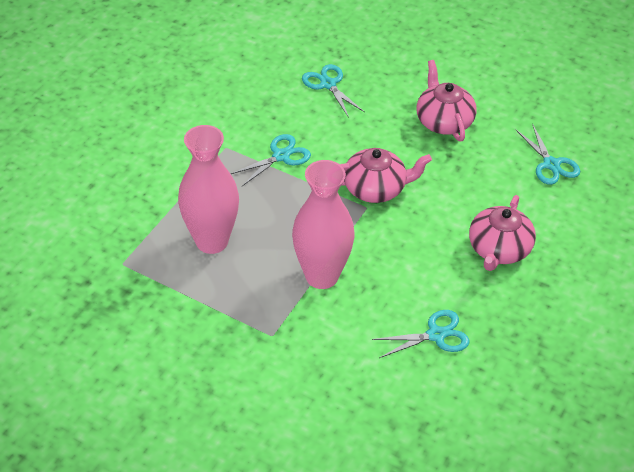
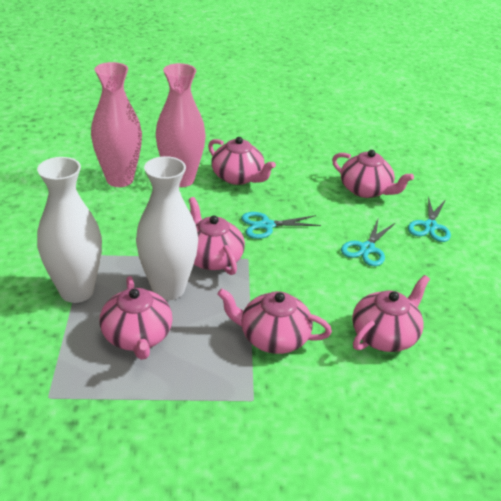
pink teapot: [340,148,432,203] [417,60,477,141] [469,195,536,271] = 3 -> [99,276,173,360] [189,197,245,275] [208,137,276,185] [217,288,332,354] [332,150,414,198] [352,275,430,352] = 6
turquoise scissors: [230,134,311,186] [302,64,365,118] [372,310,470,358] [516,124,580,185] = 4 -> [241,212,321,239] [341,219,395,266] [408,196,451,242] = 3
white vase: none = 0 -> [37,157,102,303] [136,156,198,300] = 2

